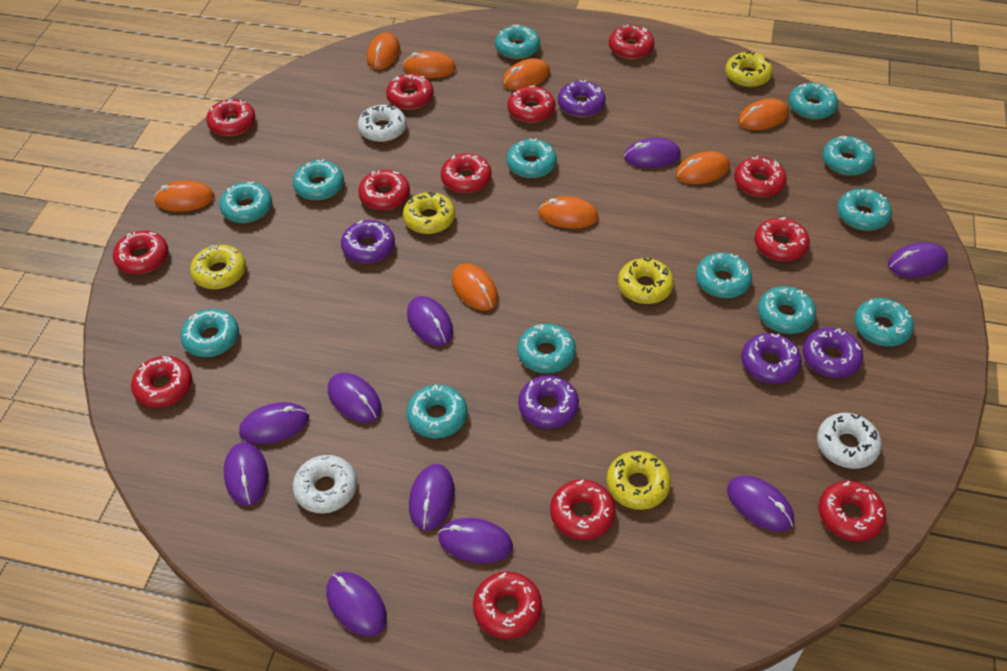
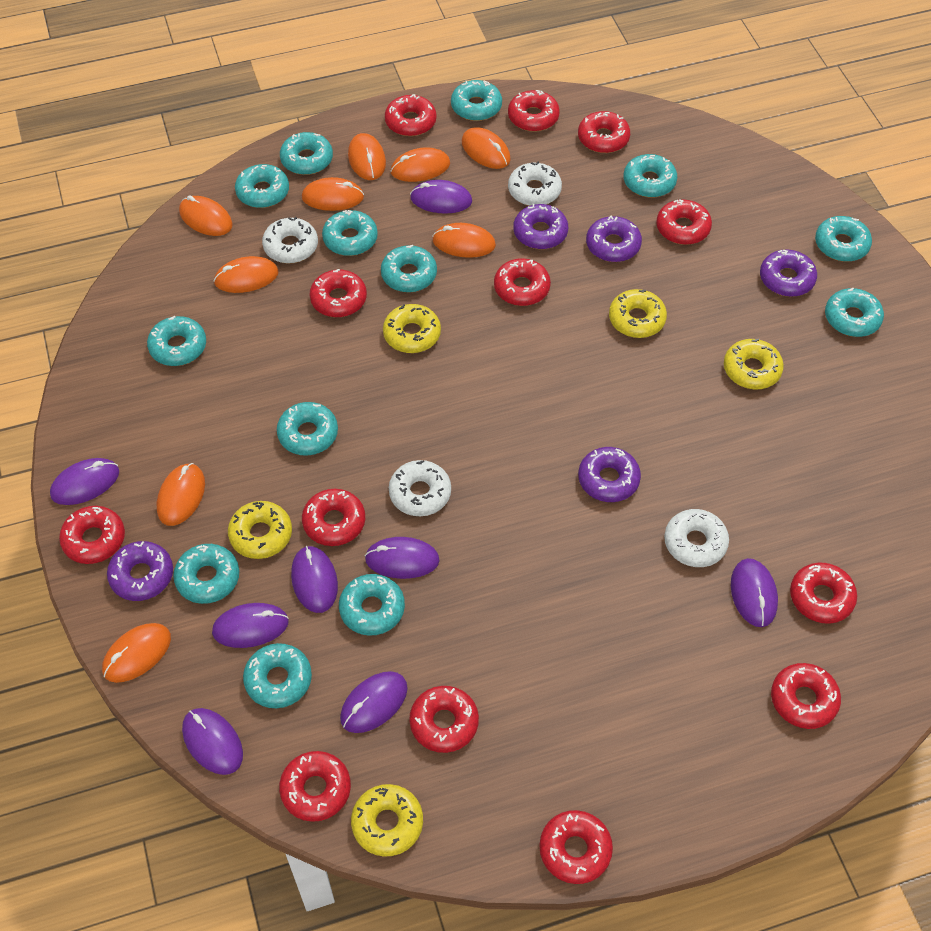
orange mouse: [154,180,214,212] [367,33,400,70] [403,51,456,78] [452,263,498,311] [502,58,550,90] [538,196,599,228] [676,151,730,184] [738,99,789,130] = 8 -> [102,623,171,683] [156,463,205,526] [179,195,233,236] [213,256,278,293] [302,177,364,211] [348,133,386,180] [390,147,450,182] [432,223,496,258] [462,127,511,169] = 9
purple mouse: [224,442,268,506] [239,402,309,444] [326,572,387,637] [328,373,382,423] [407,296,453,346] [409,464,455,531] [438,518,513,563] [624,138,681,168] [727,476,794,532] [888,242,948,277] = 10 -> [50,458,119,505] [182,708,243,775] [212,603,289,648] [291,546,338,613] [340,671,408,733] [365,537,440,579] [410,180,472,214] [731,558,778,627] = 8
white donut: [293,455,357,513] [358,105,407,142] [817,413,882,469] = 3 -> [262,217,318,263] [389,460,451,516] [508,161,562,206] [664,509,729,567] = 4

